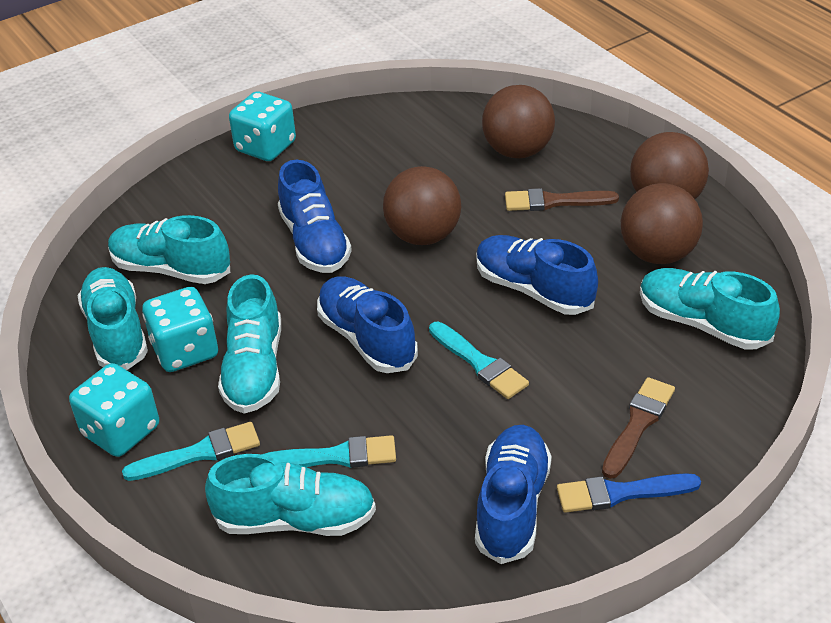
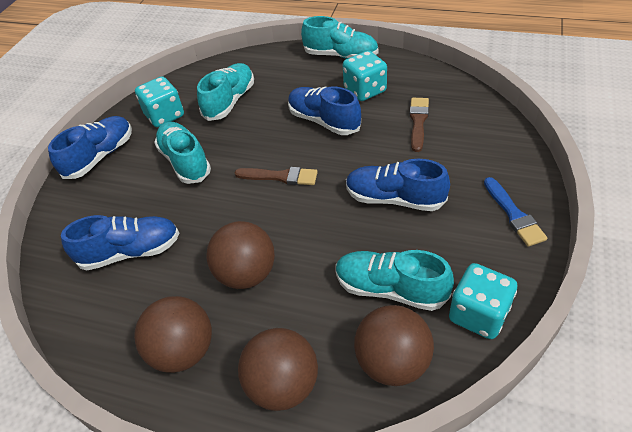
turquoise brush: [122,422,260,481] [261,435,396,468] [429,322,529,399] = 3 -> none = 0
turquoise shoe: [78,267,148,370] [108,215,230,284] [205,454,376,536] [218,274,281,414] [640,268,780,350] = 5 -> [154,122,211,184] [197,63,254,121] [301,16,378,59] [336,250,454,311] = 4

